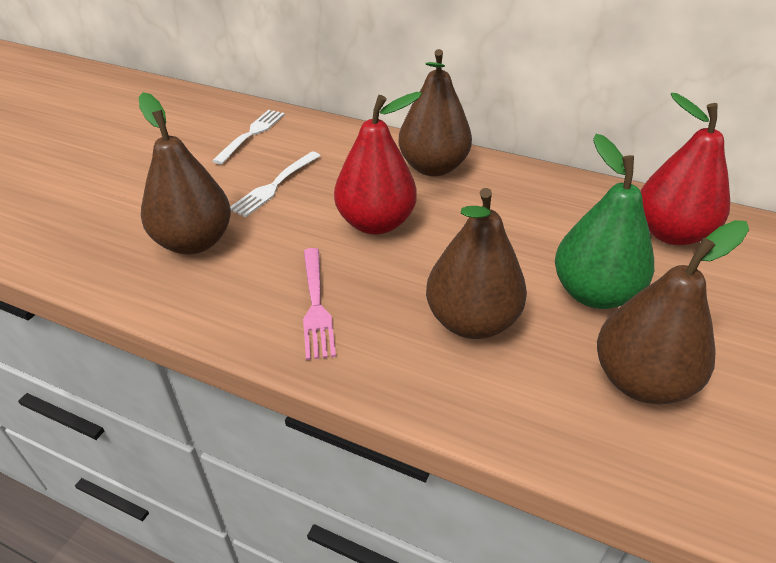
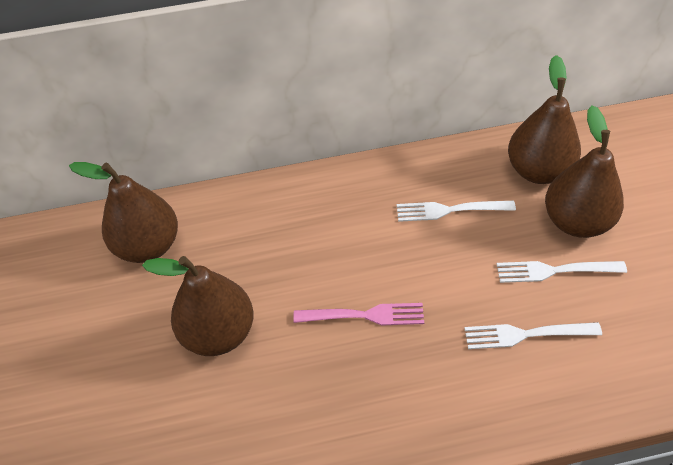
green pear: [555,134,654,309] = 1 -> none = 0
red pear: [334,92,422,235] [641,93,730,245] = 2 -> none = 0
white fork: [212,110,285,164] [230,151,321,217] = 2 -> [397,201,516,222] [464,322,602,349] [497,261,627,283] = 3

